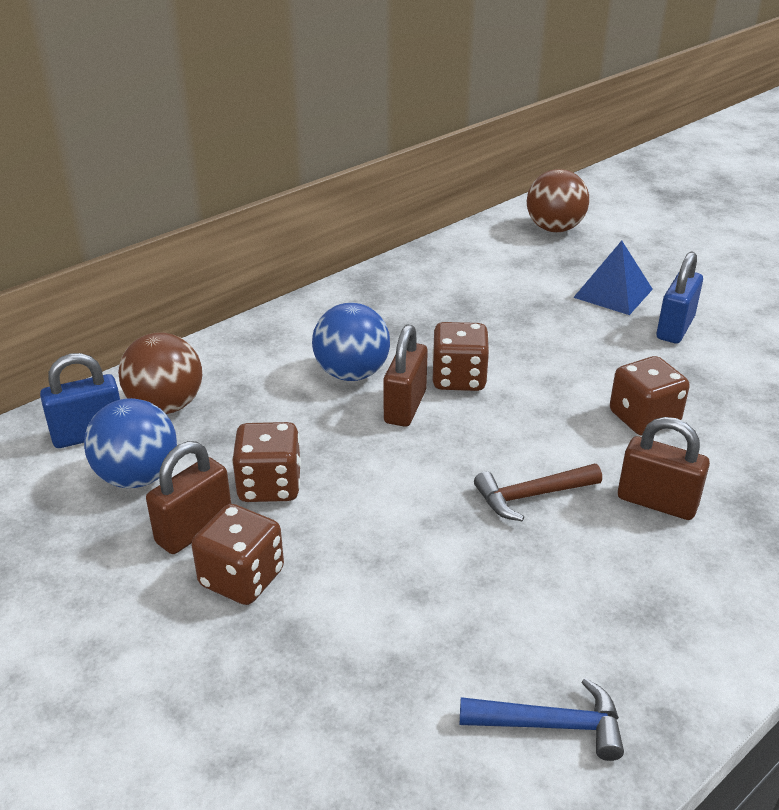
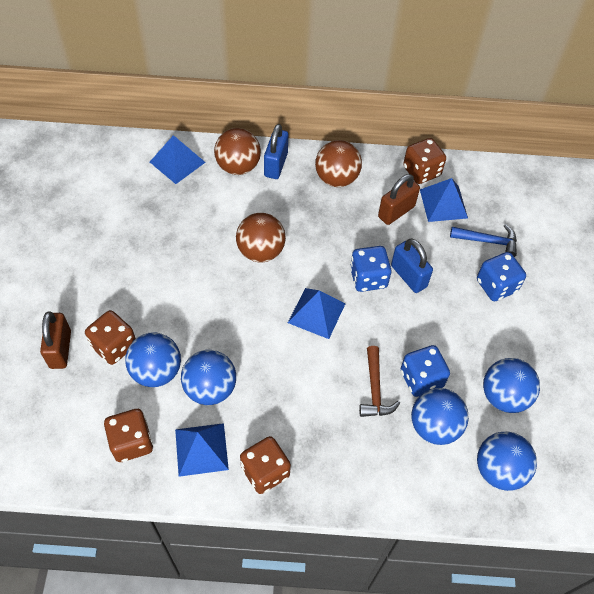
blue ball: [84,398,177,488] [312,303,390,381] = 2 -> [125,332,181,387] [181,350,236,405] [411,388,469,445] [477,432,537,491] [483,358,540,413] = 5
blue dice: none = 0 -> [350,246,392,292] [401,345,450,397] [477,252,526,301] = 3
blue pyramid: [573,241,653,315] = 1 -> [150,135,206,184] [175,423,229,477] [288,288,345,339] [420,178,468,222] = 4
brown ball: [118,332,202,414] [527,169,589,232] = 2 -> [214,128,261,175] [236,213,286,263] [315,140,362,187] = 3
brown padlock: [146,441,231,554] [383,324,428,427] [618,417,710,520] = 3 -> [40,311,71,369] [378,174,420,225] = 2

